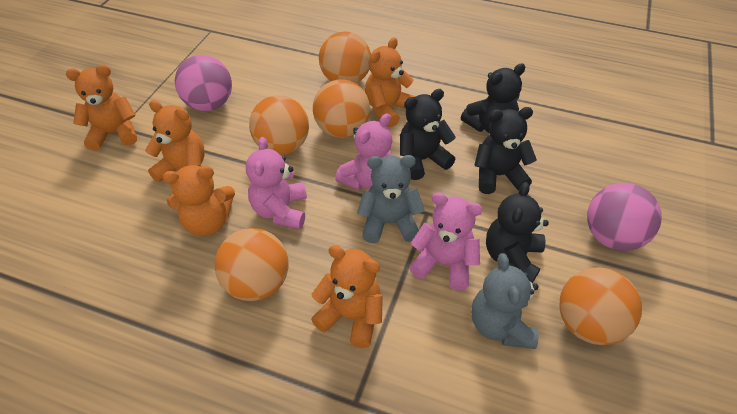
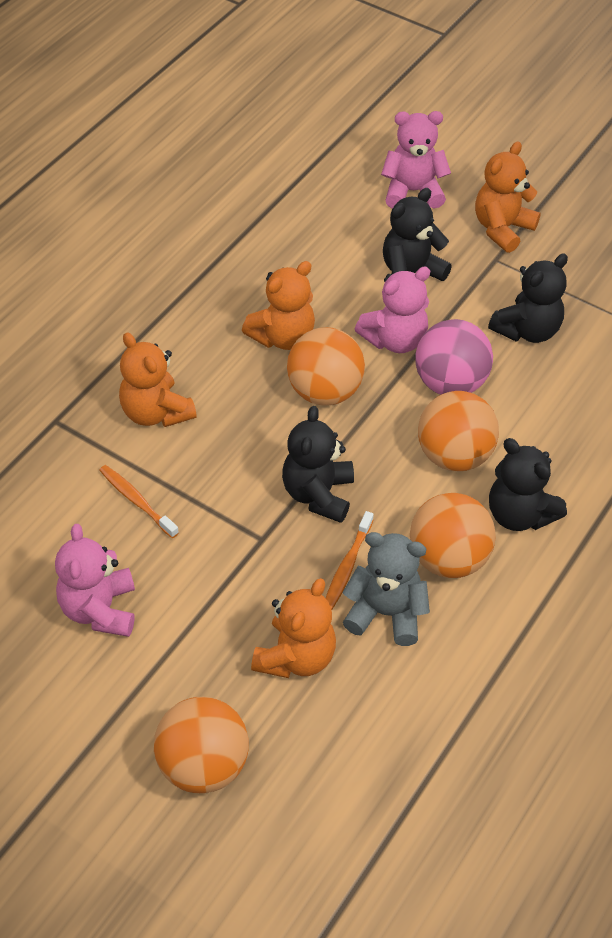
grey teddy bear: [357,155,425,243] [471,253,539,349] = 2 -> [342,532,430,646] = 1
orange ball: [215,228,289,301] [249,95,309,155] [313,79,370,138] [319,31,371,83] [559,267,642,345] = 5 -> [154,697,249,793] [287,327,365,406] [410,493,496,578] [418,391,499,471] = 4
orange teddy bear: [66,65,137,151] [145,100,205,182] [163,165,235,236] [311,245,383,348] [365,37,416,127] = 5 -> [119,332,197,427] [242,261,315,350] [251,578,336,678] [475,141,541,253] = 4
orange toothbrush: none = 0 -> [99,465,179,538] [326,511,374,611] = 2
pink ball: [175,55,232,111] [587,183,662,251] = 2 -> [415,319,493,395] = 1

